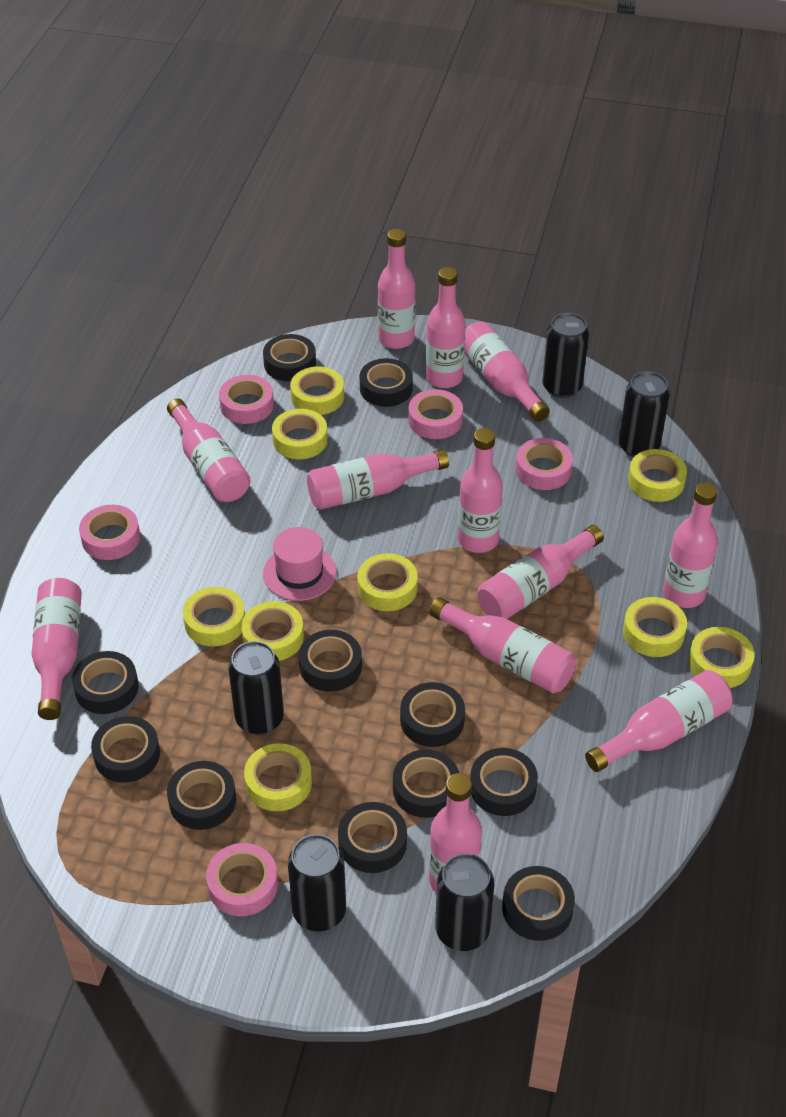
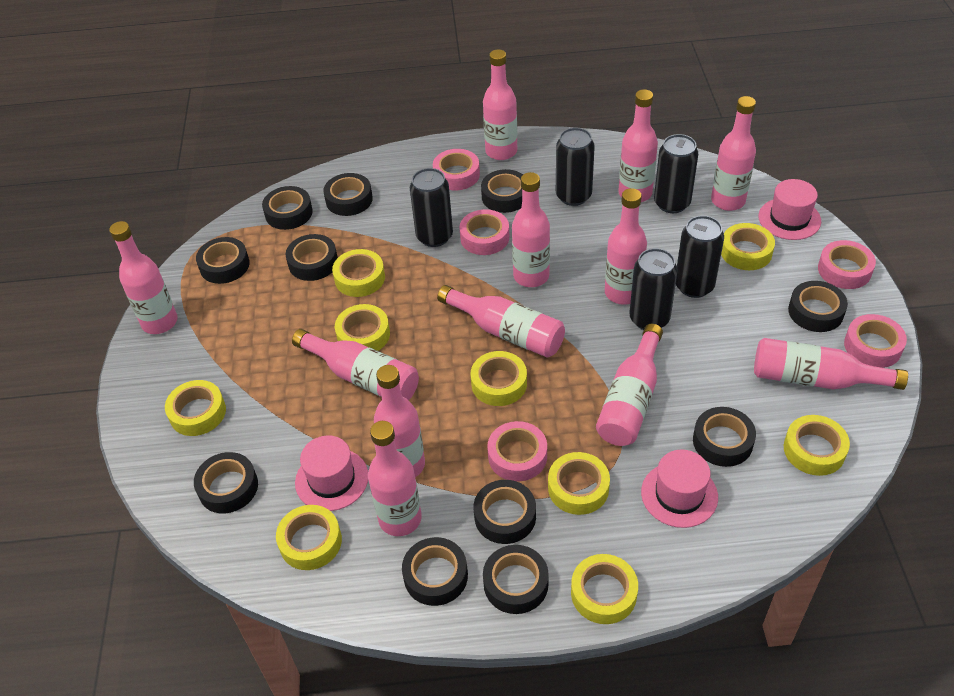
pink hat: [263,527,336,601] = 1 -> [295,436,368,511] [641,449,718,528] [758,179,821,240] = 3

